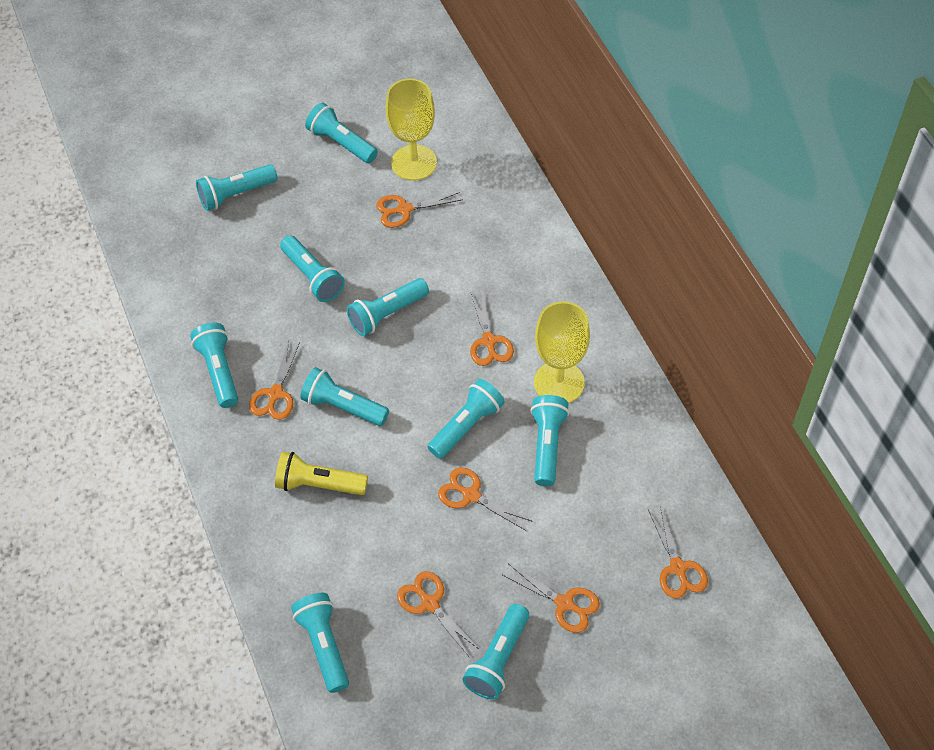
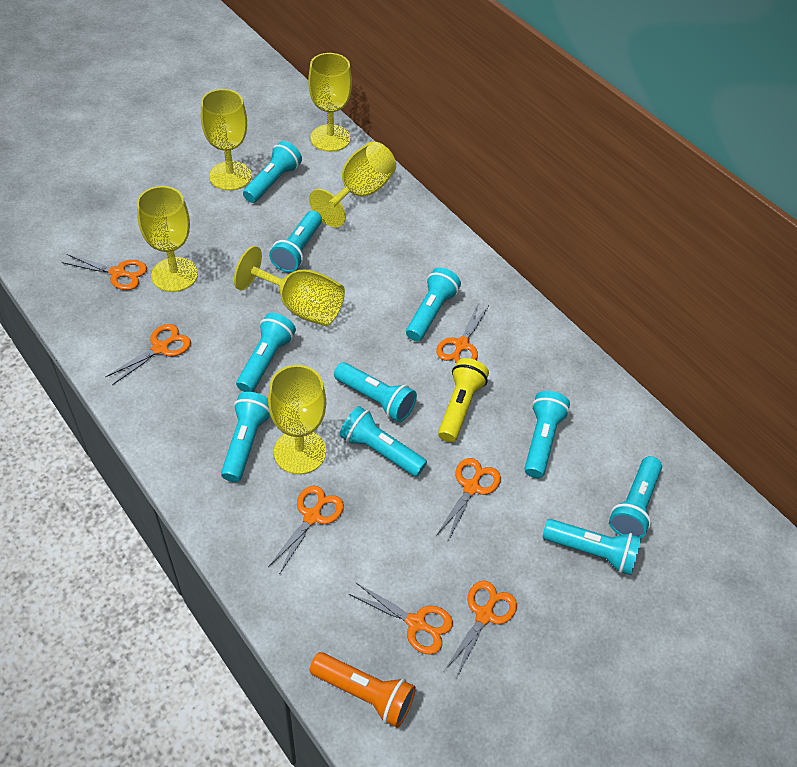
orange flashlight: none = 0 -> [309,652,416,728] = 1
yellow goblet: [386,78,437,181] [534,301,590,403] = 2 -> [137,186,198,292] [201,89,252,191] [234,246,345,326] [268,365,326,475] [308,53,352,152] [309,142,396,227] = 6

